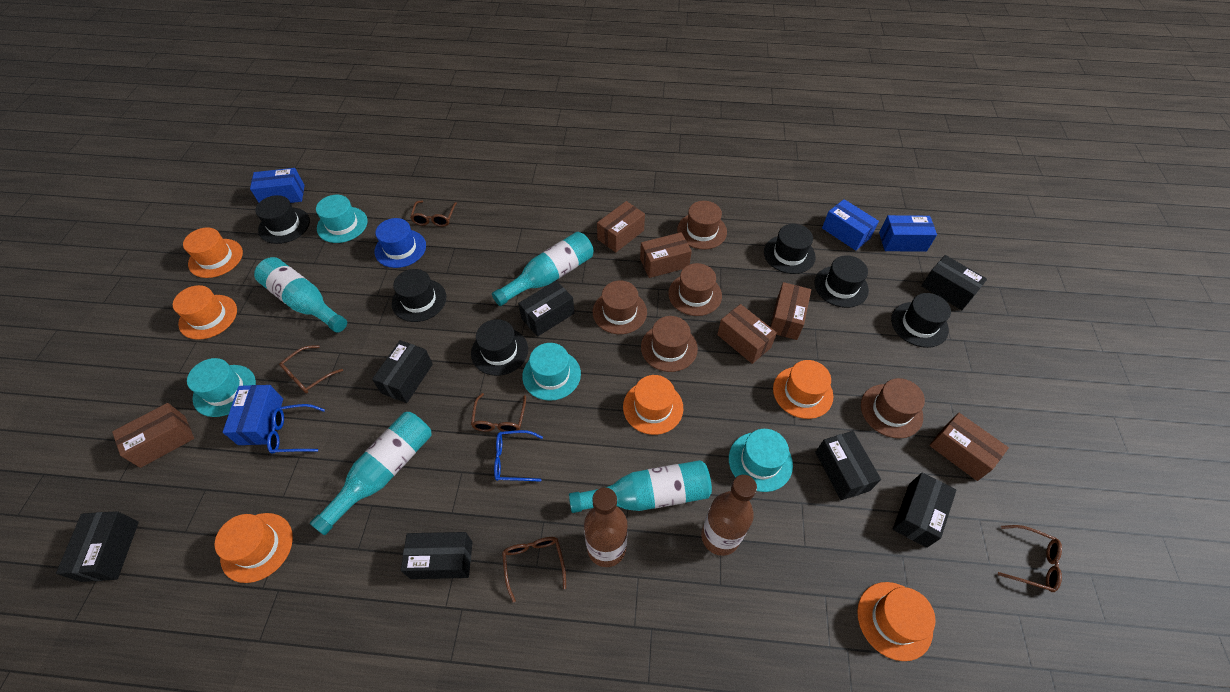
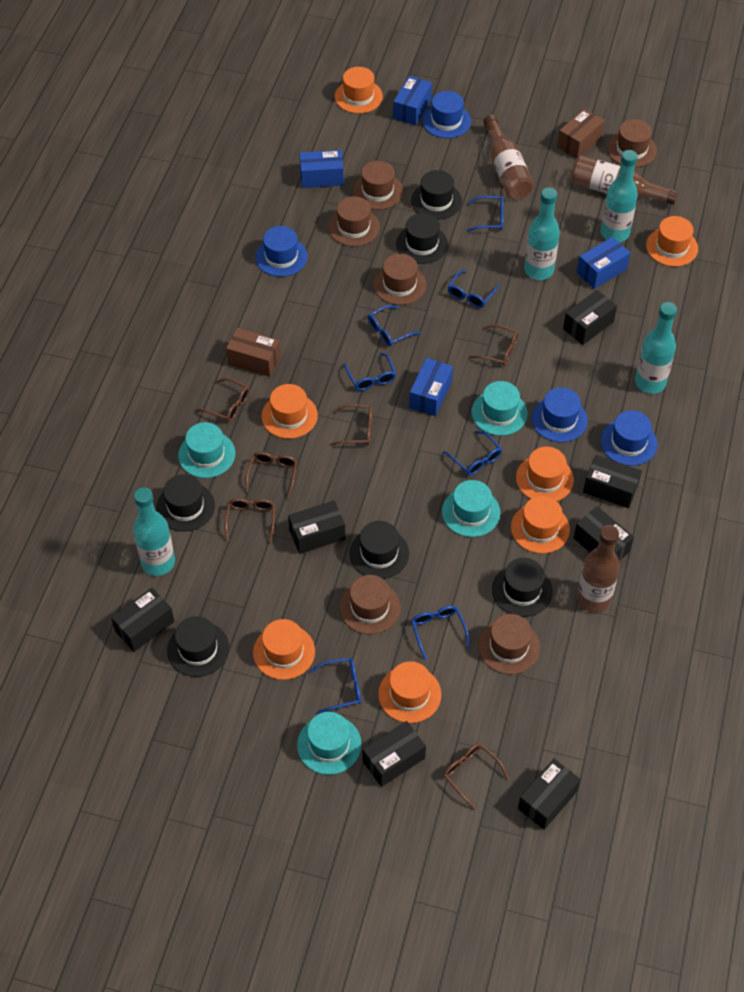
blue glasses: [267,404,325,454] [494,430,543,482] = 2 -> [310,658,361,713] [344,353,396,391] [368,305,421,346] [411,606,470,660] [443,431,502,475] [448,270,500,308] [467,196,504,232] = 7
blue hat: [374,218,426,268] = 1 -> [255,226,308,277] [422,91,471,138] [531,387,588,442] [600,410,658,466] = 4
brown bottle: [584,487,628,567] [701,475,757,556] = 2 -> [483,115,534,199] [571,155,678,205] [577,525,620,613] = 3
brown box: [112,403,194,468] [597,201,645,253] [640,232,692,278] [717,304,777,364] [770,282,811,340] [929,413,1009,481] = 6 -> [226,328,281,377] [557,109,605,159] = 2
brown glasses: [279,345,343,393] [410,200,457,227] [471,393,526,432] [502,537,566,603] [998,525,1062,592] = 5 -> [196,378,250,422] [225,498,275,543] [245,452,297,499] [330,404,372,446] [443,743,509,809] [469,324,519,366] = 6
brown hat: [593,281,647,334] [641,316,698,372] [668,263,722,316] [677,201,727,249] [861,378,925,438] = 5 -> [328,196,380,247] [340,575,400,634] [353,161,403,210] [373,254,426,305] [478,614,540,675] [607,119,657,167] = 6
orange hat: [173,285,237,340] [183,227,243,278] [215,513,293,583] [623,375,683,435] [773,360,833,419] [857,582,936,661] = 6 -> [253,619,315,680] [261,384,318,439] [335,67,383,114] [378,661,441,723] [511,496,570,554] [516,447,574,501] [646,216,698,267] = 7

